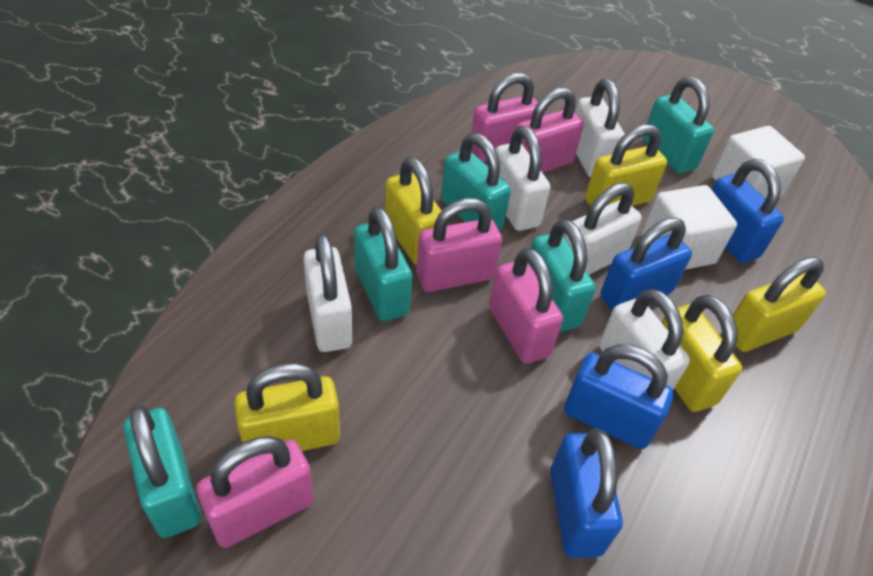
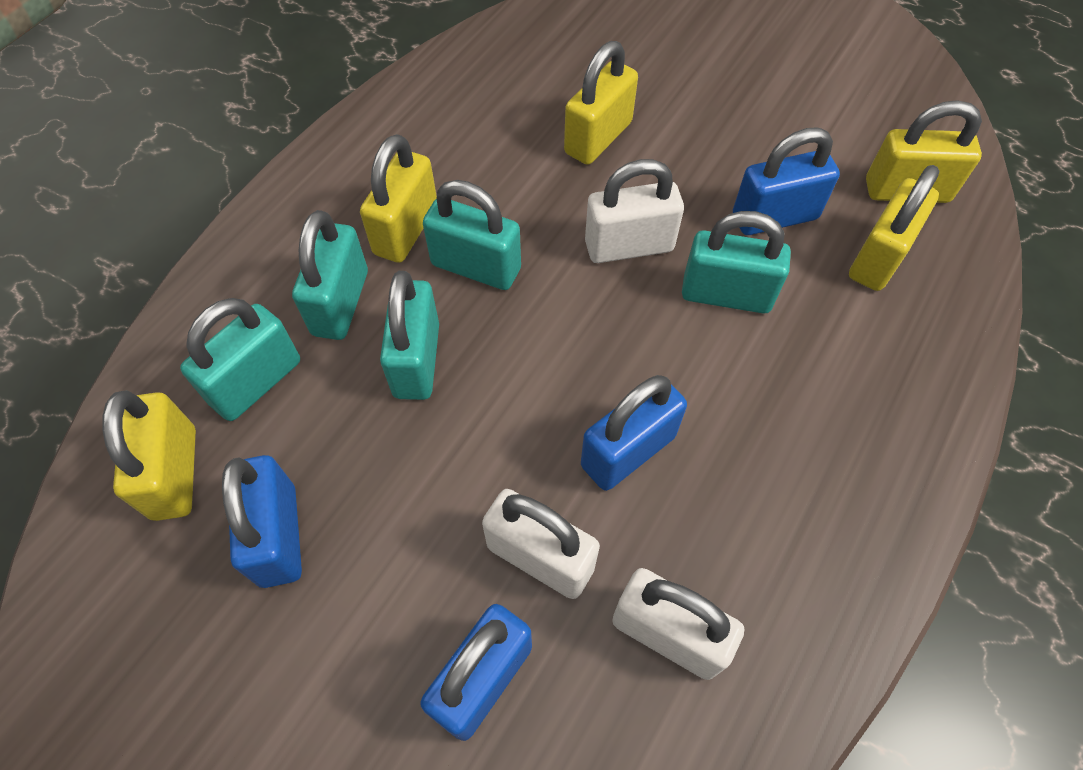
pink padlock: [196,436,314,548] [416,198,502,292] [471,73,538,162] [489,248,563,364] [516,88,584,173] = 5 -> none = 0
white cube: [642,185,737,270] [712,126,805,199] = 2 -> none = 0
white padlock: [303,233,352,352] [496,126,550,231] [564,183,642,275] [575,79,625,177] [599,289,690,390] = 5 -> [482,489,600,599] [585,159,684,263] [612,568,744,680] = 3

